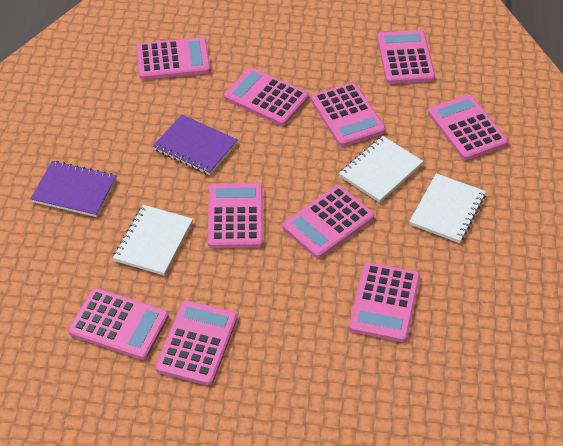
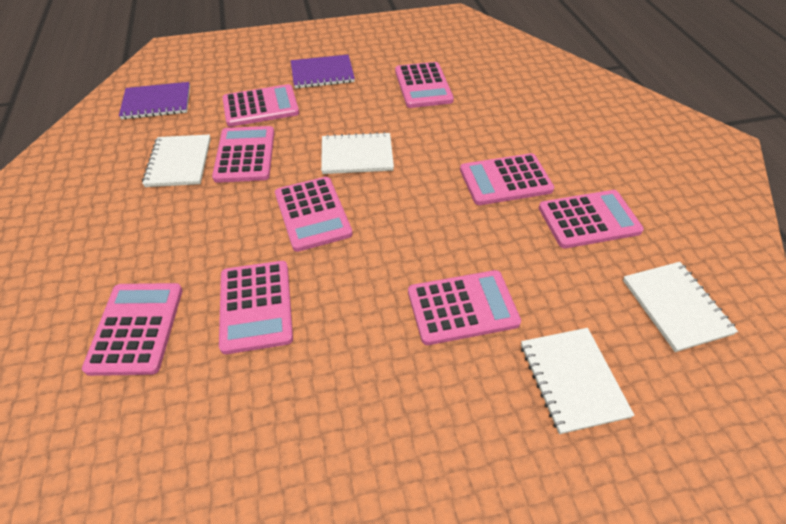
pink calculator: [68,288,169,360] [136,37,211,80] [155,300,237,385] [208,183,263,248] [224,67,309,126] [282,185,374,258] [311,83,386,147] [349,262,420,342] [377,30,435,84] [428,95,508,160] = 10 -> [82,283,183,376] [212,126,274,183] [219,261,293,354] [222,84,299,127] [275,177,353,252] [395,62,454,108] [408,270,521,345] [460,153,554,205] [539,190,644,249] = 9
white notebook: [113,205,193,275] [339,136,423,203] [409,173,486,243] = 3 -> [142,135,211,187] [321,132,394,174] [521,328,634,434] [623,262,738,352] = 4

